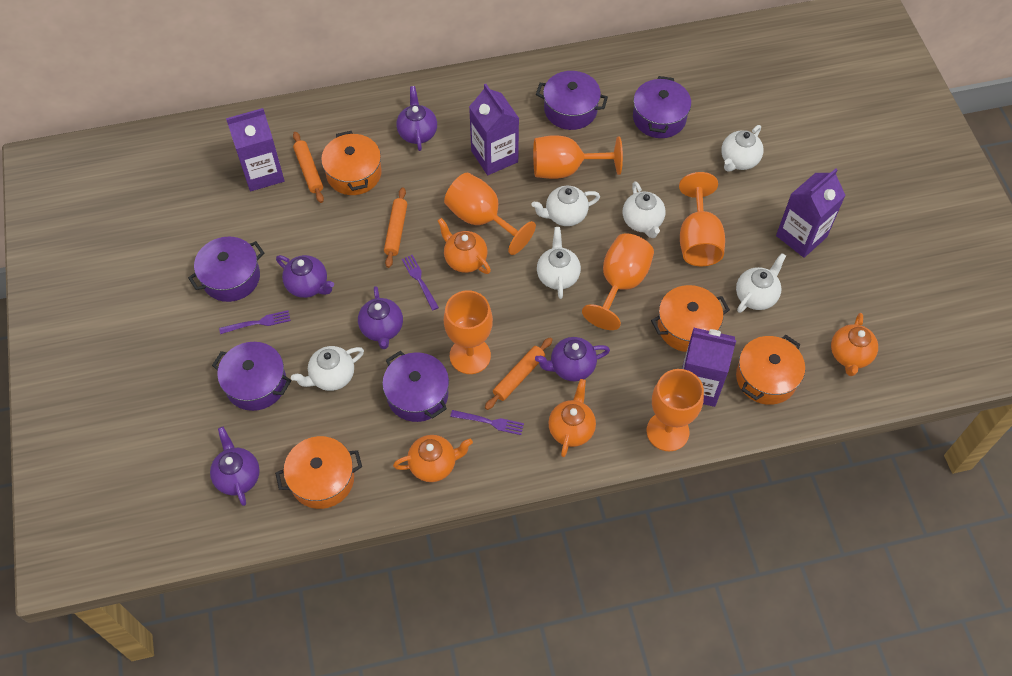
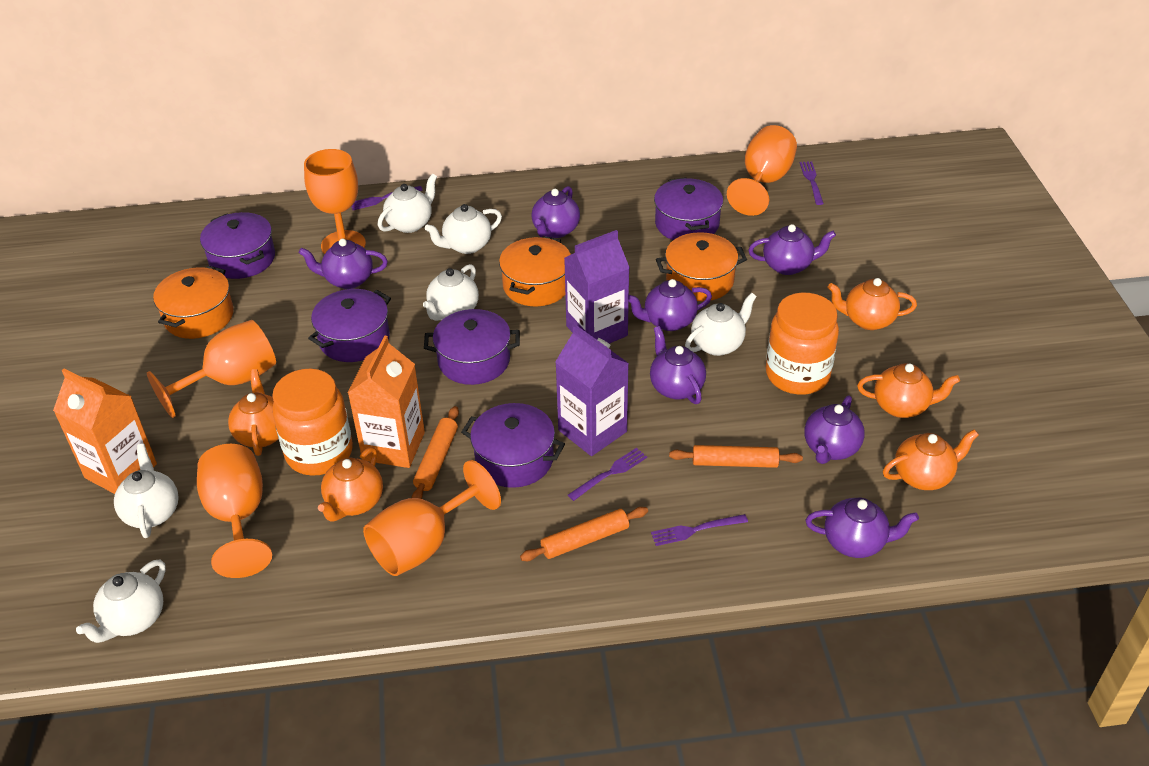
orange carton: none = 0 -> [53,369,157,494] [348,335,425,468] = 2
orange goblet: [444,173,536,255] [444,290,493,374] [533,135,623,179] [582,233,654,330] [647,369,704,451] [679,172,725,266] = 6 -> [147,320,276,418] [197,444,272,578] [304,149,366,254] [363,460,501,576] [727,125,797,216] = 5
orange jar: none = 0 -> [272,369,353,476] [766,293,839,395] = 2
orange pot: [275,436,362,509] [321,131,382,195] [651,285,730,352] [736,335,805,405] = 4 -> [153,266,234,339] [499,236,571,306] [656,232,747,301] = 3
orange teapot: [393,435,473,482] [437,218,491,274] [548,379,596,457] [831,313,878,376] = 4 -> [228,369,279,456] [318,447,383,522] [828,278,917,330] [857,363,960,418] [883,429,979,490] = 5
purple carton: [226,108,284,192] [469,84,519,175] [682,328,736,407] [776,168,846,258] = 4 -> [555,324,629,456] [564,230,630,344] = 2
purple fork: [219,310,291,334] [402,255,439,310] [450,410,524,435] = 3 -> [351,186,423,210] [568,448,647,501] [651,514,748,546] [800,161,824,205] = 4
purple teapot: [210,427,260,506] [276,255,334,298] [358,286,403,349] [396,86,437,151] [535,337,610,381] = 5 -> [299,238,388,289] [532,186,580,238] [629,279,712,331] [650,326,706,404] [748,224,836,275] [804,395,865,464] [806,498,919,558] = 7

